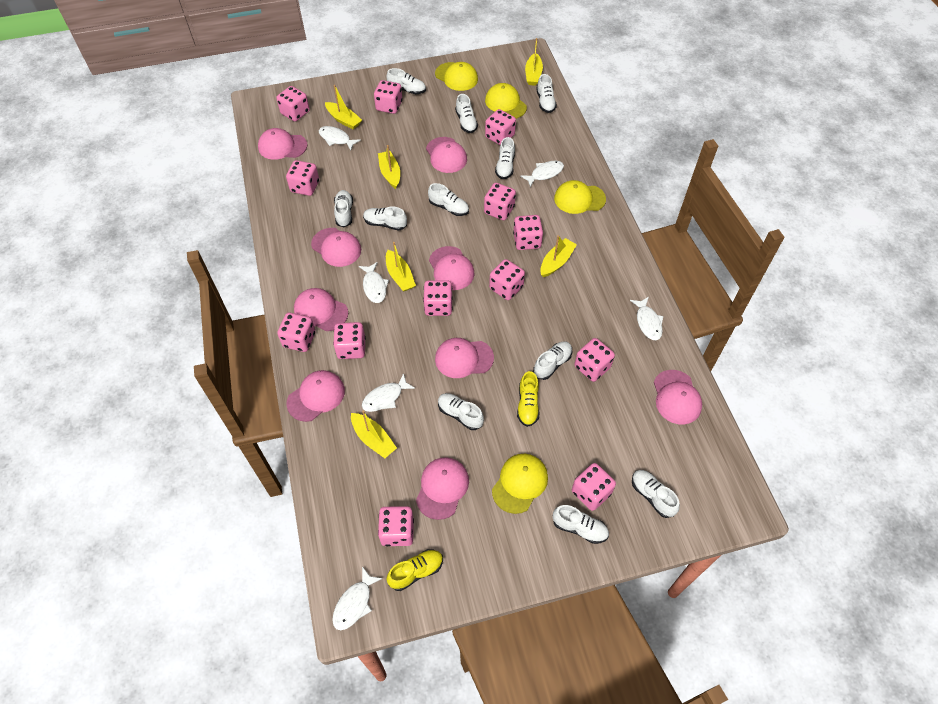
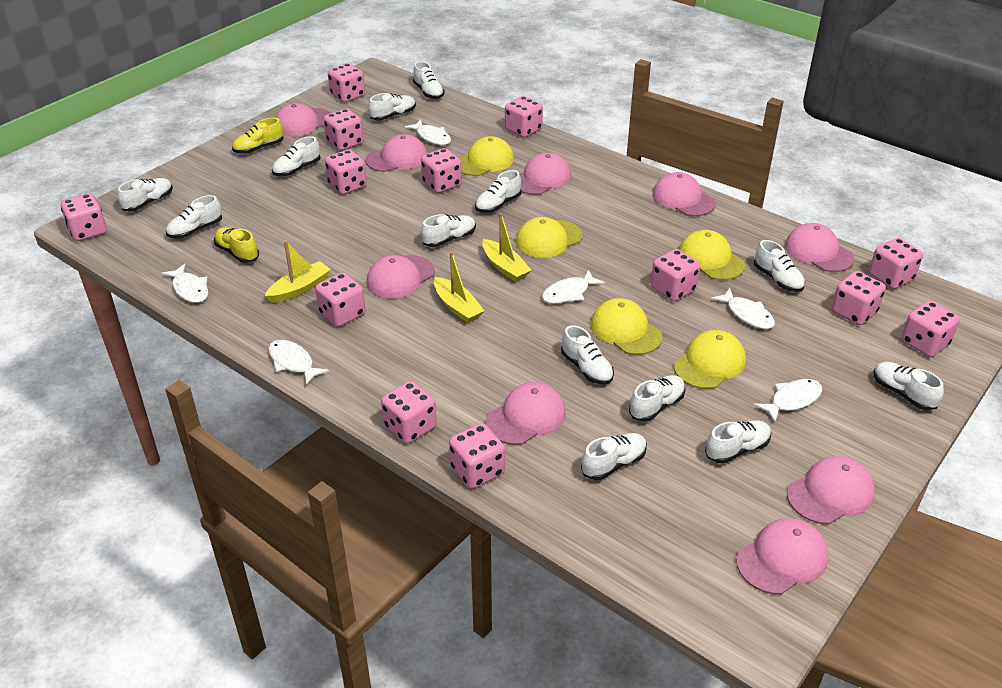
white shoe: [334,190,353,227] [363,206,407,230] [387,68,426,94] [428,183,469,216] [438,393,484,430] [455,94,478,133] [495,137,515,179] [533,341,572,380] [536,74,557,113] [553,505,609,544] [632,470,680,518] = 11 -> [118,178,173,212] [166,195,222,239] [272,136,320,176] [368,93,416,120] [413,61,445,99] [421,214,476,247] [475,170,521,213] [561,325,614,385] [581,433,647,480] [629,375,685,422] [705,420,771,464] [754,240,805,292] [874,362,944,410] = 13
yellow boat: [325,85,362,129] [351,410,397,458] [378,145,400,189] [386,242,416,291] [525,38,543,86] [540,235,577,277] = 6 -> [265,241,331,303] [434,251,484,323] [482,213,532,282] = 3
yellow cap: [435,62,478,91] [485,83,527,119] [492,454,548,514] [554,180,606,214] = 4 -> [458,136,514,176] [516,217,583,258] [590,298,663,355] [674,330,746,389] [679,230,745,280] = 5

